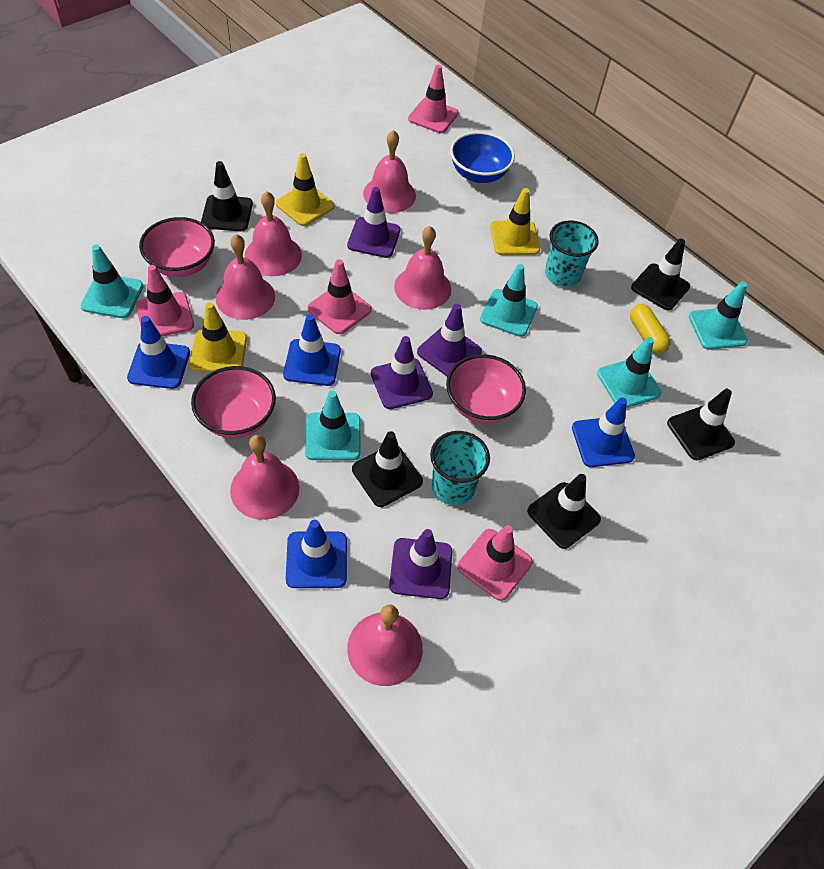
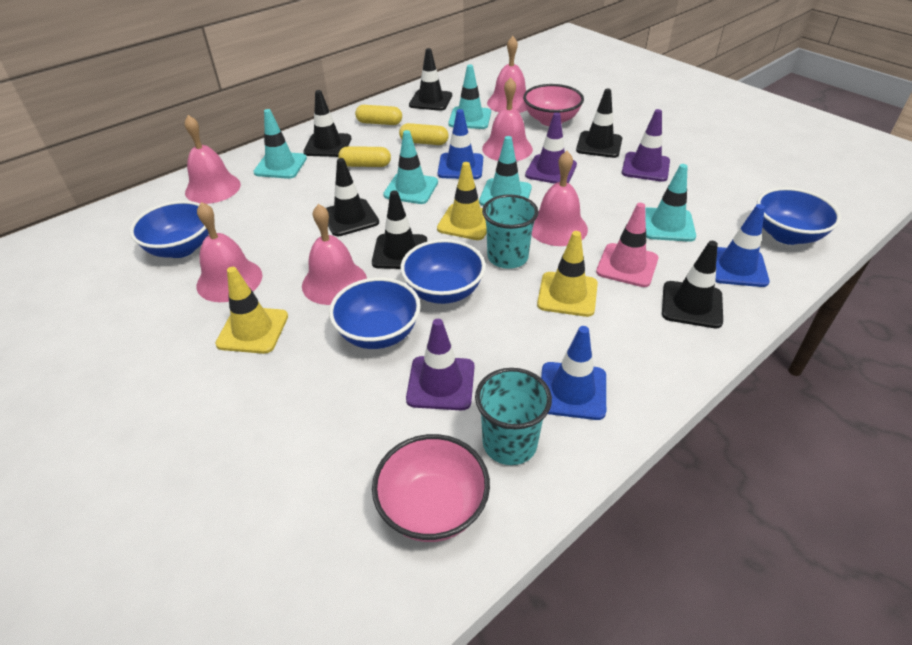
black traffic cone: [201,161,253,231] [352,431,423,507] [527,474,601,549] [631,239,690,310] [667,389,735,460] = 5 -> [303,90,351,157] [326,158,379,236] [372,190,427,269] [409,48,452,111] [576,89,622,158] [662,241,723,328] = 6
blue bowl: [450,131,515,183] = 1 -> [130,201,209,258] [329,277,421,349] [401,239,486,304] [757,187,841,245] = 4
blue traffic cone: [127,316,190,389] [283,314,341,386] [286,519,347,588] [572,397,635,467] = 4 -> [438,109,483,179] [541,326,606,420] [715,204,770,287] = 3
pink bowl: [139,217,215,277] [191,366,276,438] [446,354,526,424] = 3 -> [372,434,490,542] [523,84,584,126] = 2
pink traffic cone: [136,265,194,336] [307,259,372,334] [408,65,458,133] [457,525,533,601] = 4 -> [596,203,658,287] = 1
purple traffic cone: [347,187,400,258] [371,336,433,409] [389,529,452,599] [417,304,482,376] = 4 -> [406,319,474,410] [525,112,577,184] [622,109,670,182] = 3
yellow capsule: [630,304,671,354] = 1 -> [338,146,391,167] [355,105,402,125] [399,123,449,145] = 3

